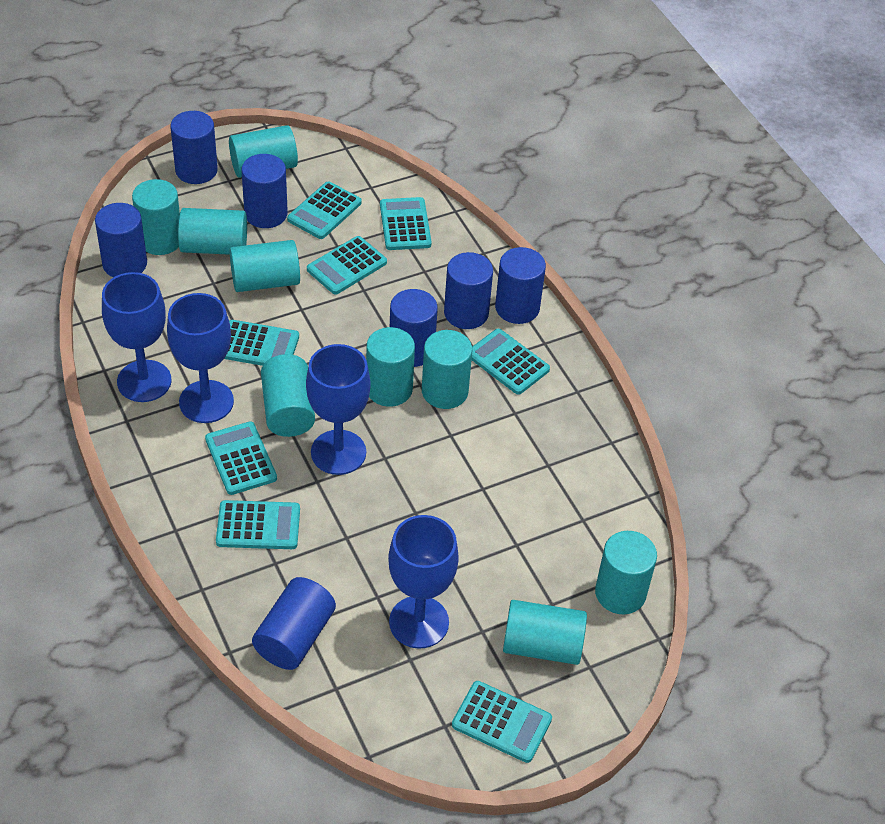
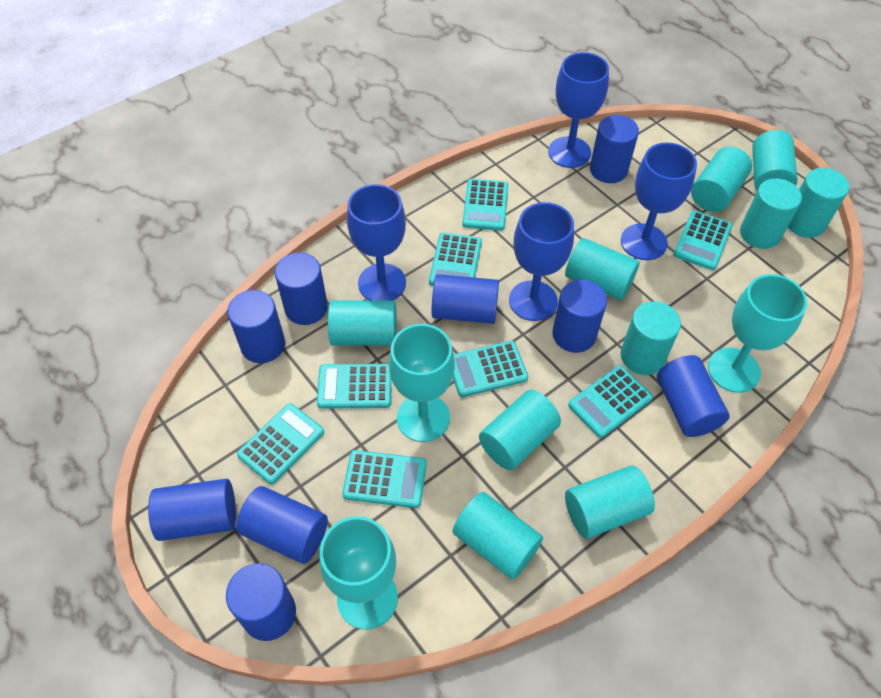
blue cylinder: [95,203,147,277] [170,111,218,184] [242,154,288,228] [252,577,336,670] [390,289,438,367] [444,252,493,329] [495,247,546,324] = 7 -> [148,479,236,541] [226,563,296,641] [227,290,285,363] [236,486,328,564] [275,252,328,325] [432,274,499,324] [552,280,607,353] [590,115,639,183] [657,355,730,437] = 9
turquoise cylinder: [132,179,180,255] [178,208,247,255] [229,125,298,178] [229,240,300,292] [261,354,315,437] [366,327,415,407] [422,330,472,409] [503,600,587,665] [595,531,657,614] = 9 -> [328,300,397,346] [453,492,543,580] [479,390,561,470] [565,238,640,300] [565,466,655,539] [621,301,681,375] [691,147,752,212] [740,178,802,249] [752,130,798,190] [788,168,849,238] = 10
turquoise goblet: none = 0 -> [319,516,398,630] [389,324,455,442] [708,274,807,393] = 3

